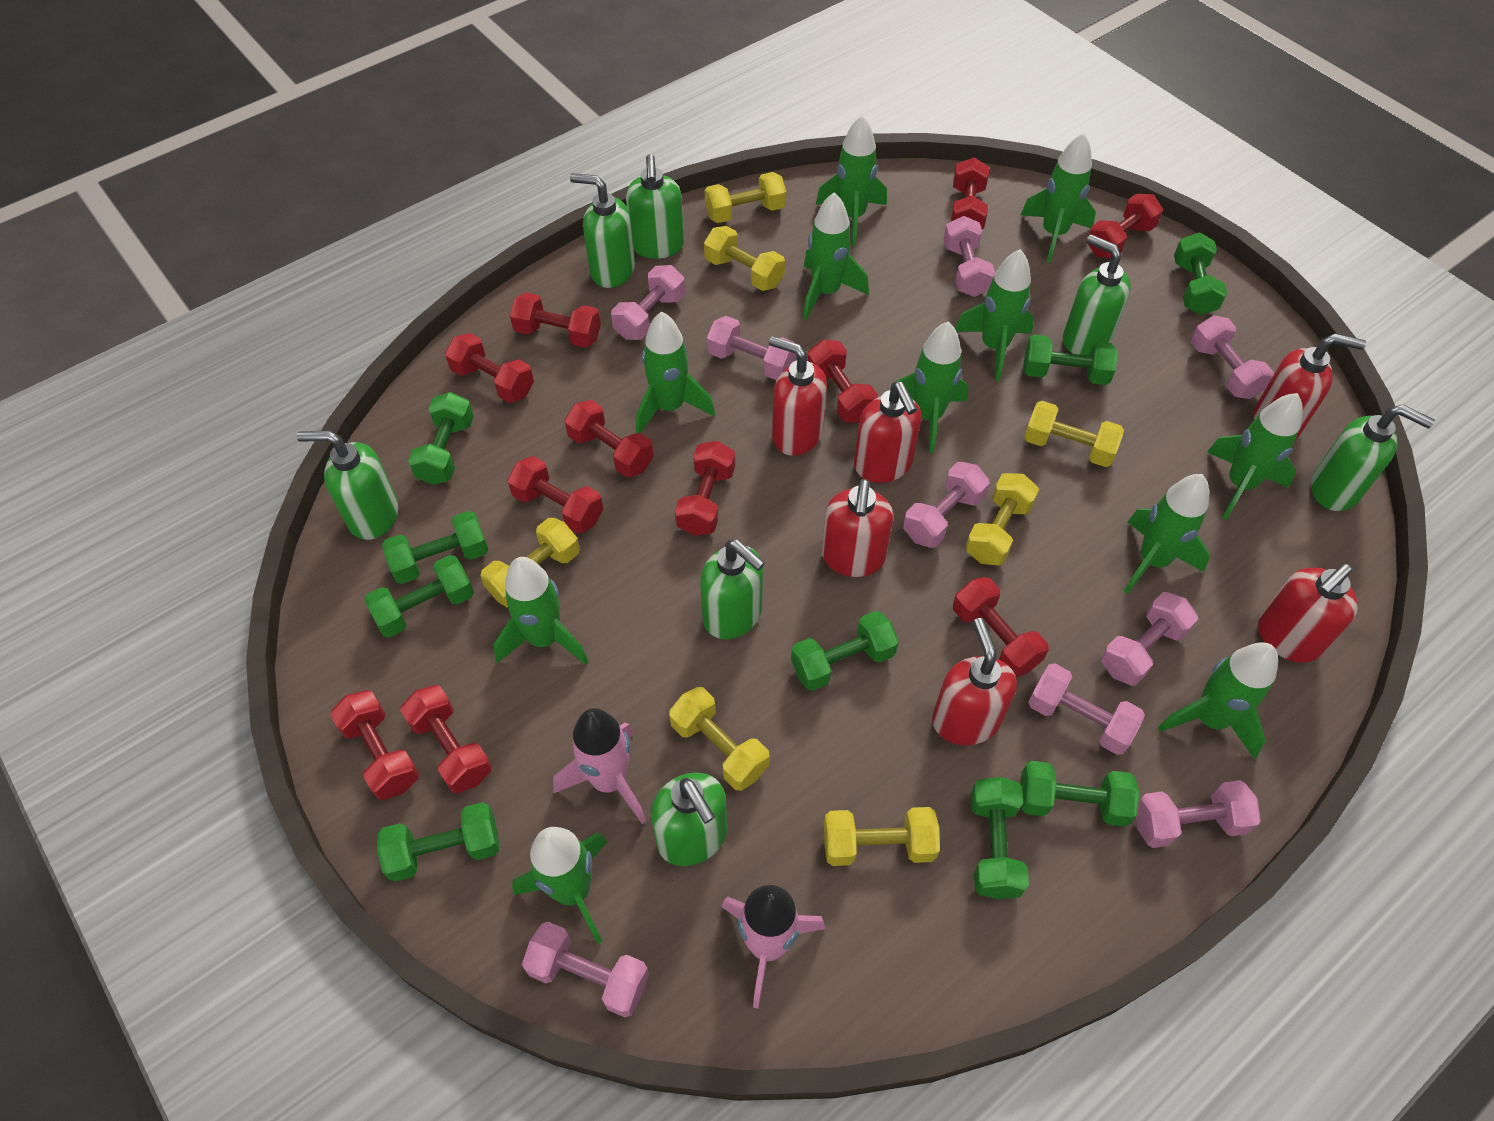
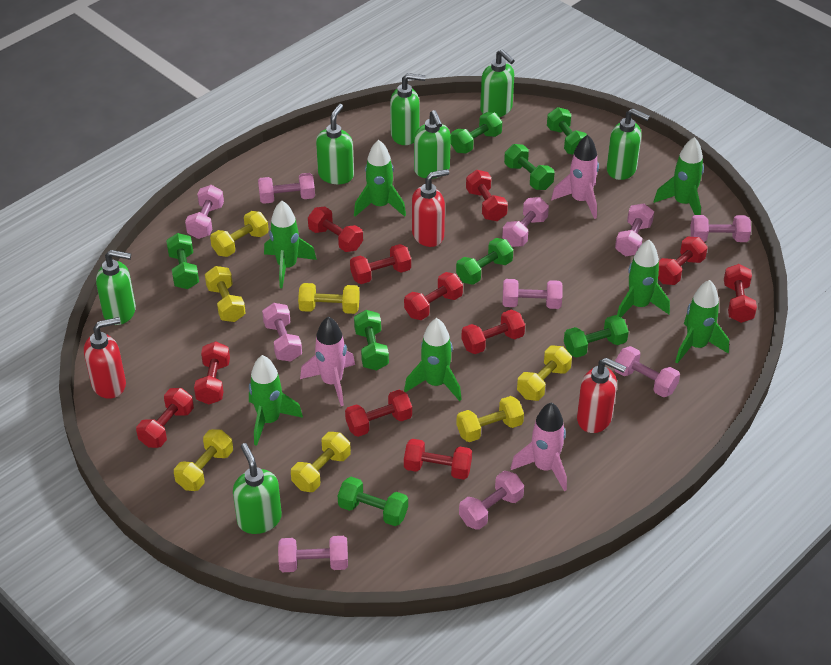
green dumbbell: [364,555,474,638] [377,802,499,882] [382,511,488,584] [408,392,474,485] [791,611,899,691] [970,777,1029,899] [1020,761,1140,827] [1023,335,1118,385] [1174,233,1227,315] = 9 -> [166,233,199,289] [338,477,408,526] [354,310,389,370] [450,112,502,153] [456,238,513,285] [504,144,554,190] [547,107,587,155] [564,315,629,358] = 8
green rocket: [493,557,589,665] [512,827,607,944] [636,311,715,433] [803,192,869,319] [816,115,887,246] [890,322,969,454] [955,249,1034,381] [1021,133,1096,263] [1124,474,1210,594] [1158,642,1278,759] [1207,393,1302,519] = 11 -> [249,355,303,446] [264,201,317,288] [354,140,406,217] [404,318,462,401] [617,240,670,317] [654,137,704,215] [675,280,729,364] = 7
pink dumbbell: [522,922,649,1017] [611,265,685,340] [707,316,796,380] [903,462,990,548] [943,216,995,297] [1028,663,1145,755] [1101,592,1198,686] [1136,780,1261,848] [1191,315,1274,399] = 9 -> [185,185,224,239] [258,173,315,204] [262,303,302,362] [278,536,348,572] [459,471,524,530] [502,197,549,247] [503,279,563,309] [615,203,654,256] [615,346,680,397] [690,215,751,242] = 10
pink rocket: [553,708,646,824] [721,885,826,1009] = 2 -> [300,317,355,406] [511,402,567,491] [551,135,599,219] = 3
red soap dispenser: [769,336,827,456] [822,479,893,577] [854,382,921,483] [932,618,1017,746] [1254,334,1366,439] [1258,564,1358,663] = 6 -> [84,317,126,399] [412,169,449,247] [577,358,626,433] = 3

